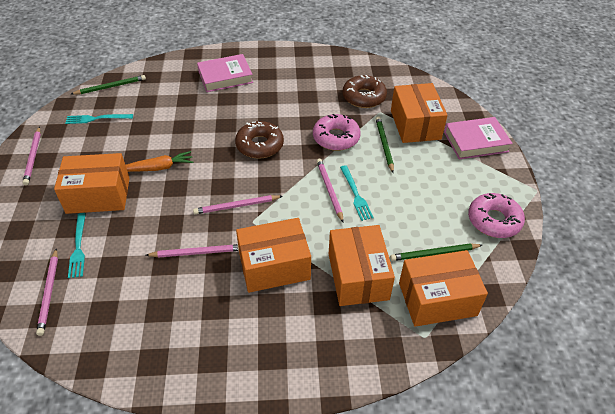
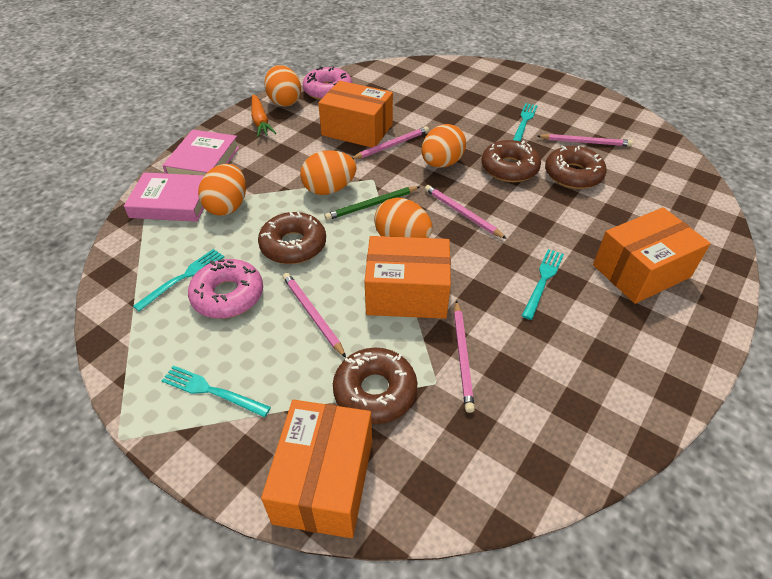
brown donut: [235,121,284,159] [342,75,387,108] = 2 -> [258,212,326,264] [333,348,417,424] [481,140,541,182] [545,146,607,189] = 4
green pencil: [71,75,146,95] [376,116,394,173] [390,243,482,261] = 3 -> [325,186,420,220] = 1
orange box: [54,153,130,214] [236,218,311,293] [329,225,395,306] [391,83,448,143] [399,250,488,327] = 5 -> [261,400,372,538] [318,81,393,148] [365,236,451,319] [593,207,711,304] = 4
orange egg: none = 0 -> [198,164,246,216] [264,65,301,107] [300,150,357,195] [374,198,432,238] [421,124,466,168] = 5
turquoise fork: [65,114,133,124] [68,213,86,278] [340,165,374,221] = 3 -> [133,249,224,311] [161,366,271,417] [513,103,538,142] [522,249,564,320] = 4

